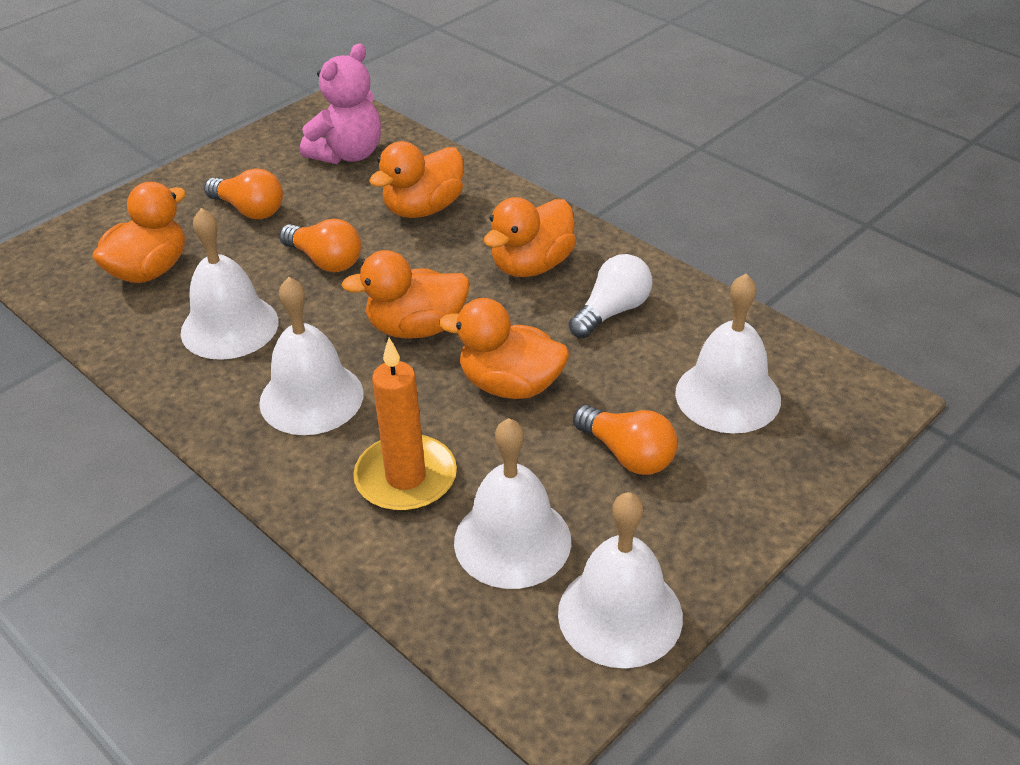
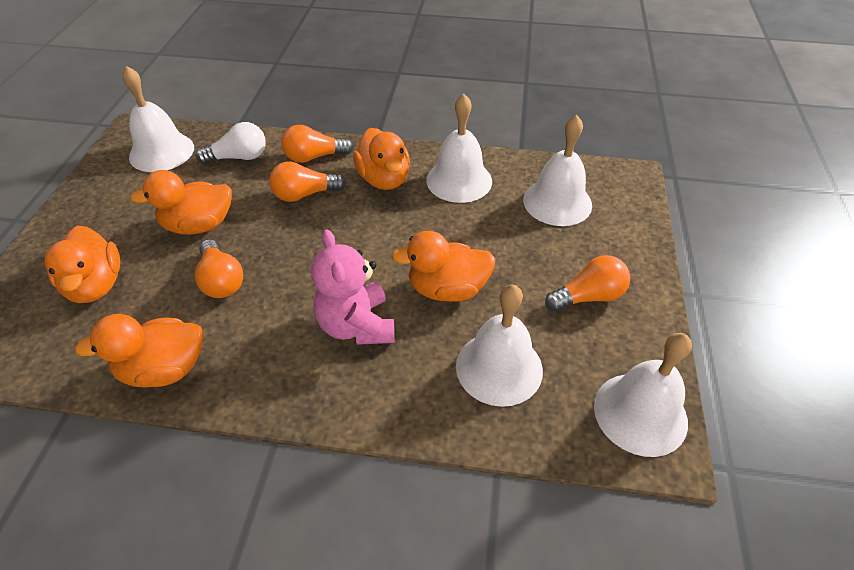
orange candle: [353,338,457,512] = 1 -> none = 0
orange light bulb: [204,168,283,219] [279,219,361,272] [573,405,677,475] = 3 -> [195,239,243,298] [269,161,346,202] [281,125,354,163] [545,255,630,311] = 4

